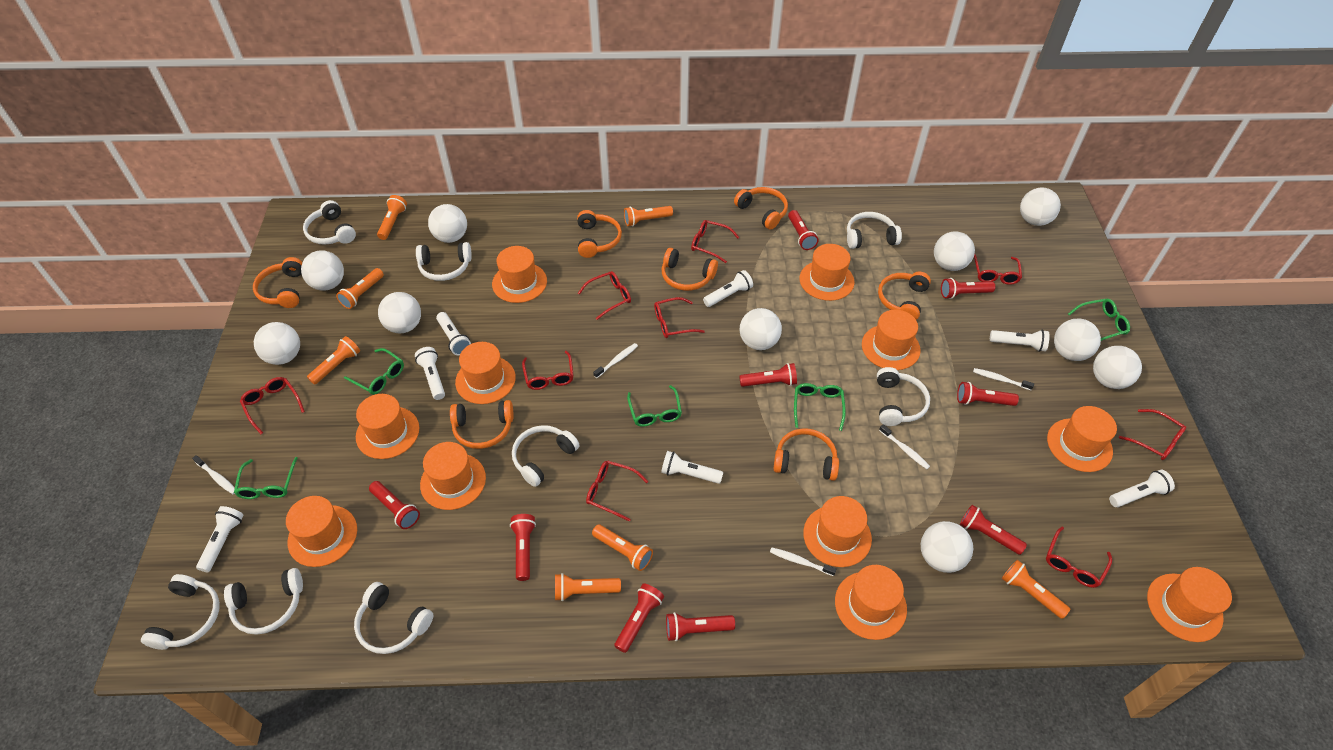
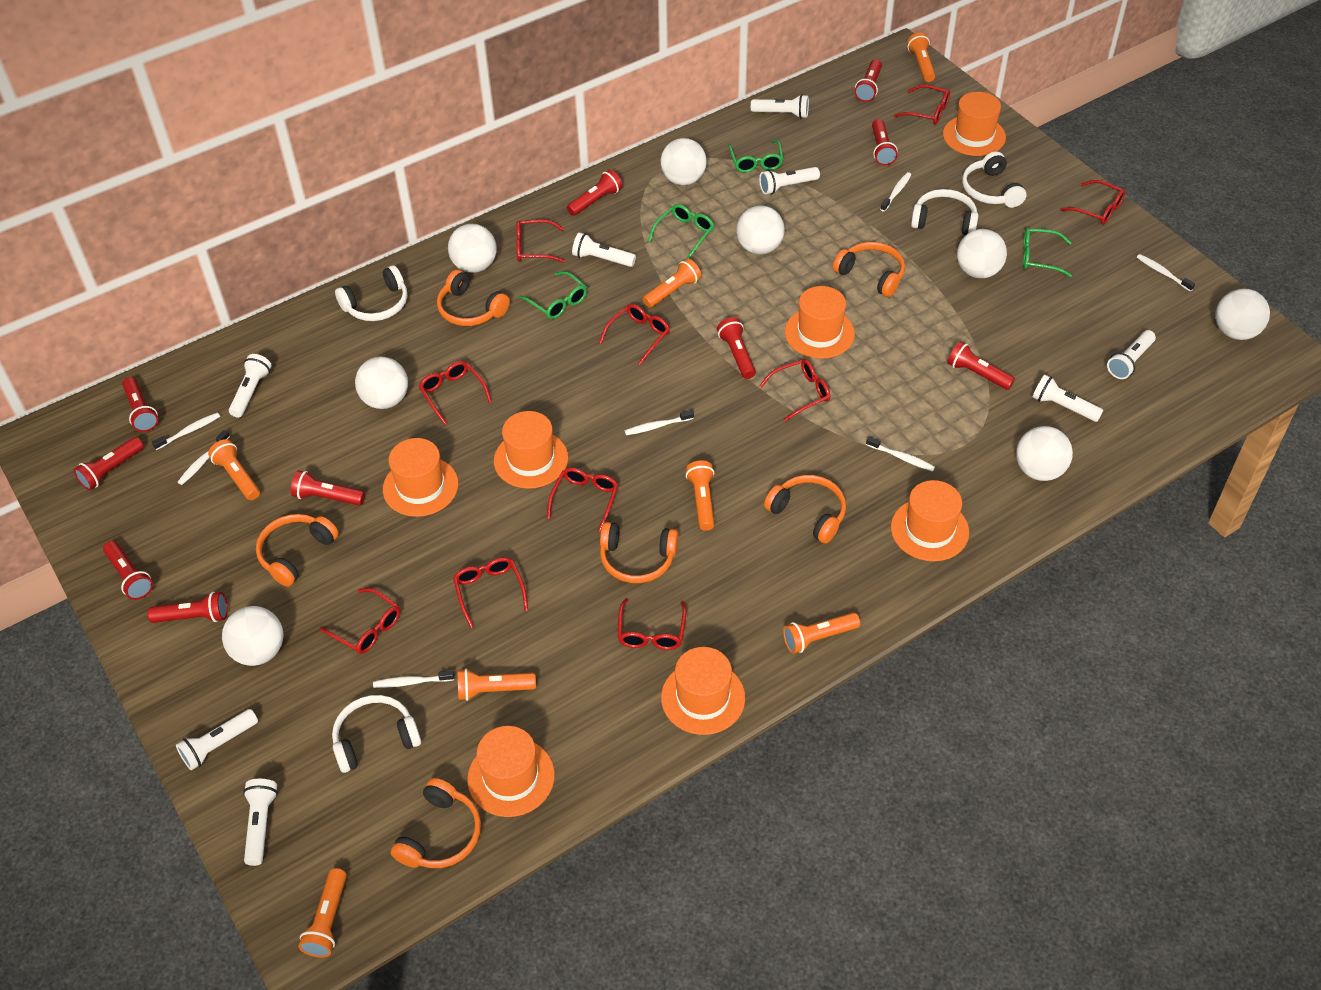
green glasses: [234,457,298,499] [344,348,404,395] [627,385,682,427] [794,383,846,431] [1068,299,1130,341] = 5 -> [518,271,587,319] [648,204,714,259] [728,139,784,173] [1023,228,1072,277] = 4
orange hat: [286,496,357,567] [356,394,419,459] [420,442,486,510] [455,342,516,404] [492,246,547,303] [800,244,855,301] [803,496,872,567] [835,565,907,640] [862,310,921,370] [1047,406,1117,472] [1147,567,1232,642] = 11 -> [383,438,458,517] [467,726,555,817] [494,411,568,489] [661,647,745,735] [785,286,855,359] [891,480,969,561] [943,92,1006,156] = 7
orange headphones: [253,257,303,308] [450,400,513,449] [577,210,622,258] [662,248,718,291] [734,187,788,230] [774,428,839,481] [878,272,931,320] = 7 -> [256,514,339,587] [390,778,481,868] [437,270,510,326] [600,522,678,583] [764,475,846,544] [833,242,905,297] = 6
red flashlight: [369,481,420,529] [510,514,536,581] [614,584,664,653] [666,612,735,641] [739,363,797,387] [788,210,818,250] [941,278,996,299] [957,382,1019,406] [960,505,1027,555] = 9 -> [74,437,144,490] [103,541,153,600] [122,377,158,432] [147,592,228,623] [291,470,365,506] [567,169,623,216] [717,317,756,379] [854,59,882,102] [872,119,898,166] [947,341,1015,390] = 10
red glasses: [240,377,305,434] [522,351,574,390] [578,271,631,320] [586,460,648,521] [654,297,705,338] [691,220,739,263] [974,254,1022,285] [1046,527,1112,588] [1119,409,1186,460] = 9 -> [319,588,400,654] [419,361,492,425] [453,557,528,628] [516,219,565,263] [547,468,618,532] [599,304,670,365] [618,598,686,650] [759,359,830,422] [894,85,950,124] [1060,180,1126,225] = 10
white ball: [254,322,300,365] [301,250,344,291] [378,292,421,333] [428,204,467,243] [740,308,782,350] [921,521,973,573] [934,232,975,271] [1020,188,1061,226] [1054,319,1101,361] [1093,346,1142,389] = 10 -> [222,606,283,666] [355,357,408,409] [448,224,497,273] [660,138,707,185] [736,206,785,254] [957,229,1007,278] [1016,426,1073,481] [1215,289,1270,340] = 8
white flashlight: [196,506,244,572] [415,347,445,400] [436,312,471,355] [661,451,723,484] [703,270,753,307] [990,330,1050,352] [1109,470,1175,507] = 7 -> [176,709,258,770] [229,354,272,418] [243,779,278,866] [572,232,636,267] [751,94,809,119] [759,167,820,195] [1033,374,1103,422] [1107,330,1156,379] = 8
white headphones: [141,574,220,650] [224,568,303,635] [303,200,356,245] [354,582,433,654] [416,242,472,281] [512,425,579,487] [847,212,902,249] [877,367,930,426] = 8 -> [332,695,421,773] [335,266,407,321] [911,189,978,235] [962,151,1027,208] = 4
white toothbrush: [192,455,235,494] [593,343,638,378] [770,547,836,576] [879,424,930,469] [973,368,1034,390] = 5 -> [152,412,220,450] [178,430,230,485] [373,670,454,688] [625,410,694,435] [866,436,935,472] [880,172,911,212] [1137,254,1195,291] = 7

